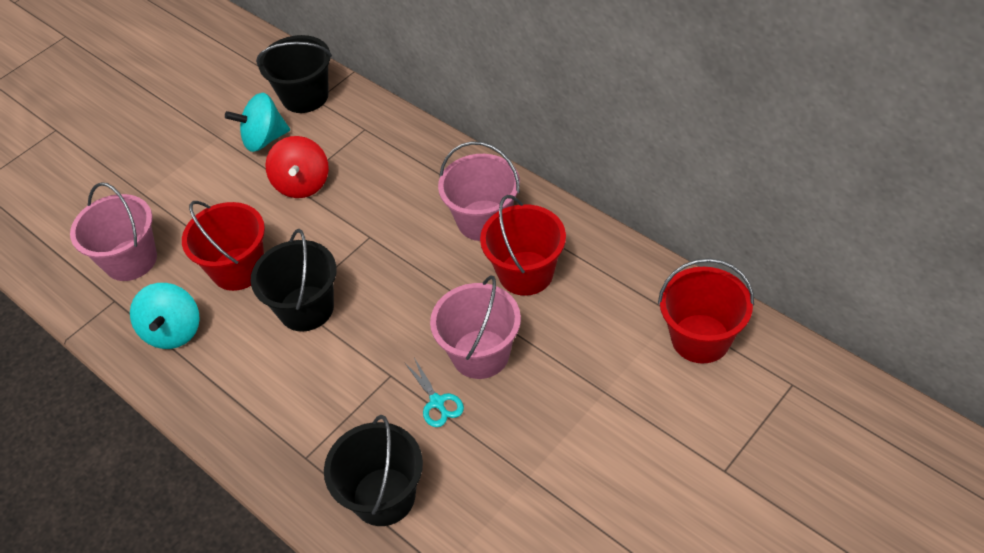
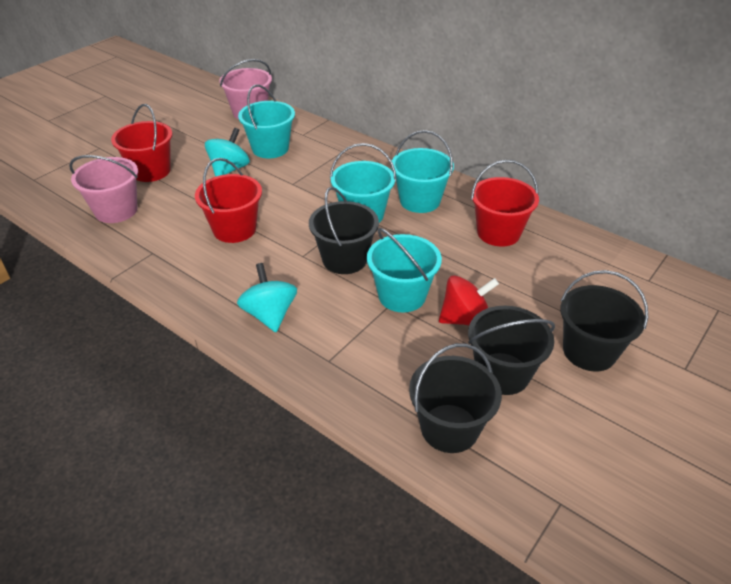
black bucket: [251,229,337,332] [256,35,332,113] [324,415,423,526] = 3 -> [309,187,379,274] [409,343,502,453] [468,306,555,395] [560,270,648,371] = 4
pink bucket: [70,182,157,281] [430,275,521,379] [438,141,520,241] = 3 -> [69,155,138,223] [219,59,272,120] = 2
turquoise bucket: none = 0 -> [238,84,295,158] [330,143,396,223] [367,228,442,312] [391,130,454,213] = 4
turquoise scissors: [404,358,464,427] = 1 -> none = 0

